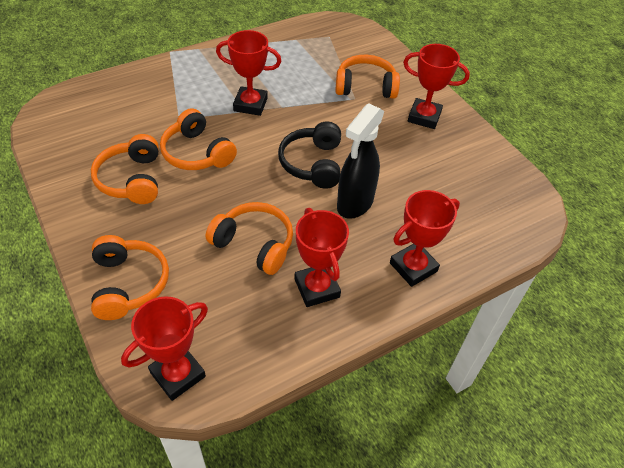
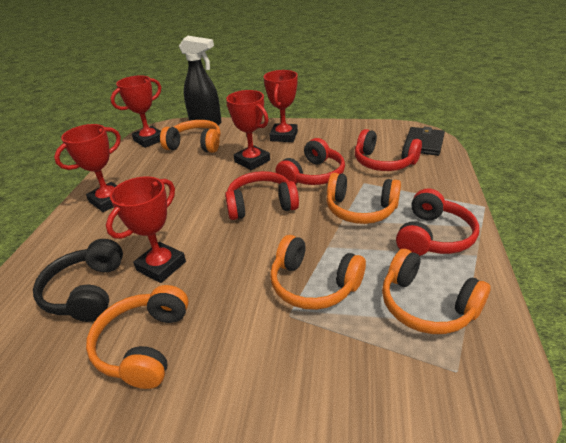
black wallet: none = 0 -> [405,127,445,156] = 1
red headphones: none = 0 -> [225,171,299,220] [275,138,345,185] [355,129,422,171] [396,188,479,256] = 4

